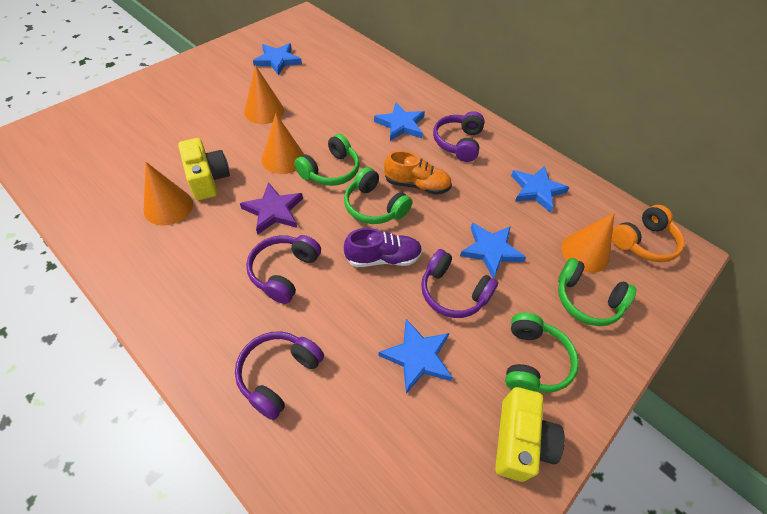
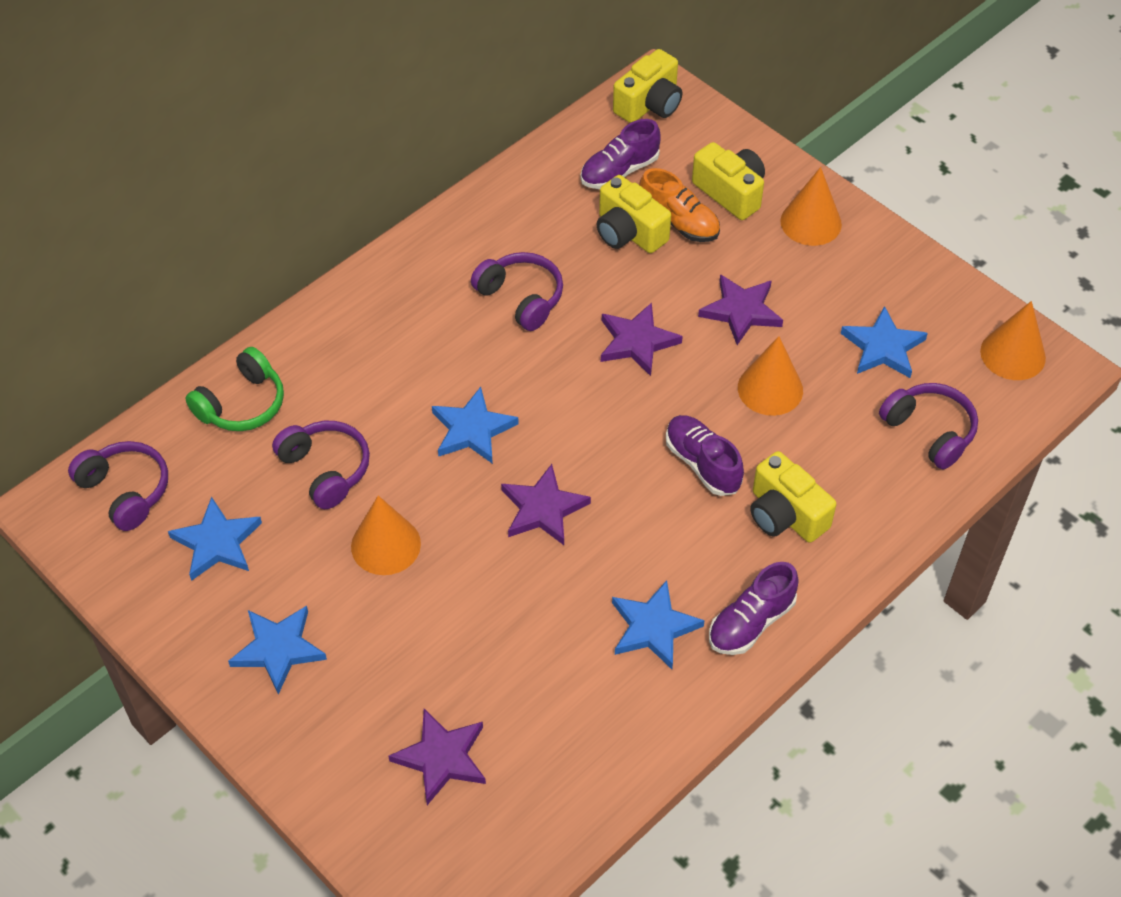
green headphones: [294,134,360,186] [344,167,412,224] [505,312,579,393] [558,258,637,326] = 4 -> [185,347,284,431] = 1
orange headphones: [612,205,685,262] = 1 -> none = 0
purple shoe: [344,228,422,267] = 1 -> [580,119,661,189] [666,415,744,496] [709,562,799,655] = 3
purple star: [240,182,303,235] = 1 -> [389,709,486,805] [501,464,591,545] [601,303,683,376] [698,274,783,345] = 4
yellow camera: [178,138,230,200] [495,387,565,482] = 2 -> [597,175,671,253] [613,49,682,123] [692,142,765,220] [750,451,836,543] = 4

